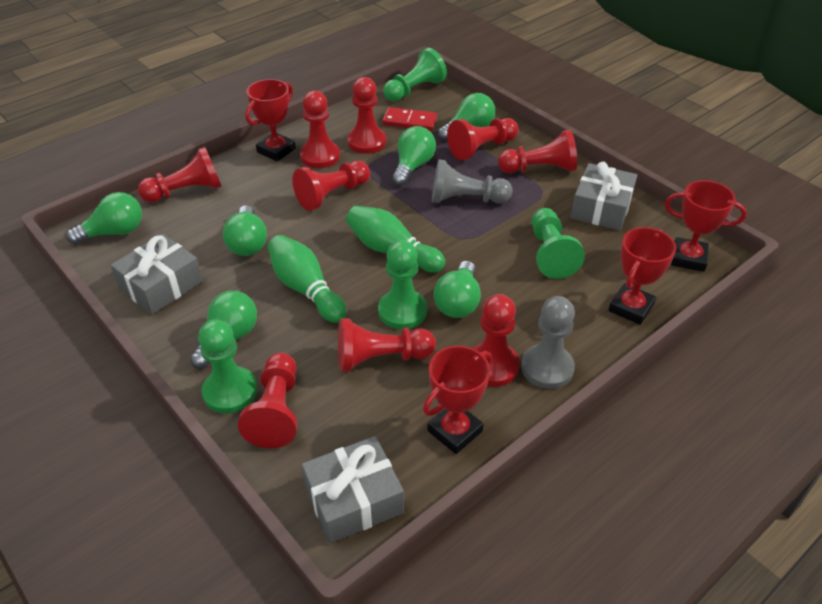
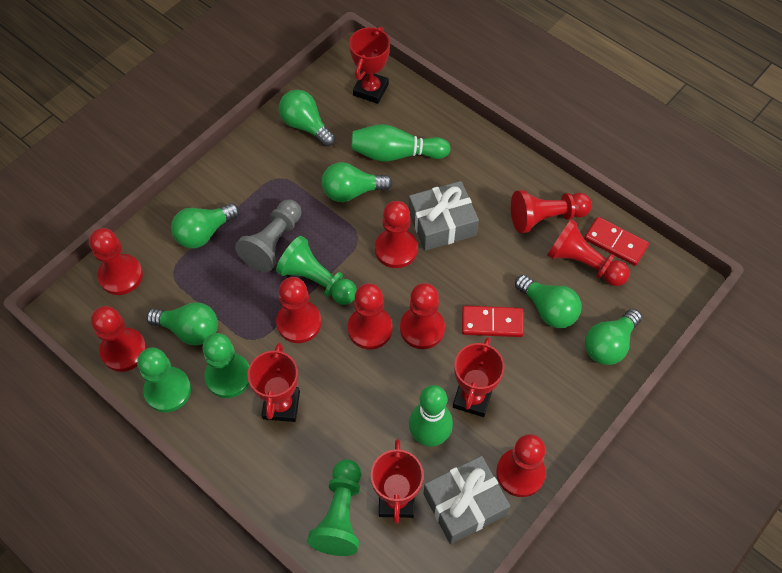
grey gift: [110,234,203,314] [301,436,404,544] [571,162,638,230] = 3 -> [409,181,479,251] [423,456,510,544] = 2
grey pawn: [432,159,513,204] [521,296,575,389] = 2 -> [235,200,301,272] = 1
red domino: [382,107,437,131] = 1 -> [462,306,524,337] [584,217,649,266] = 2

